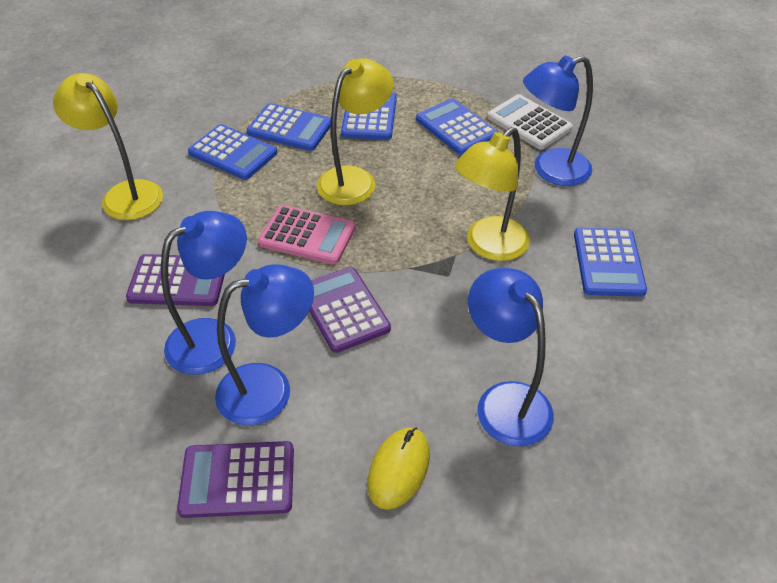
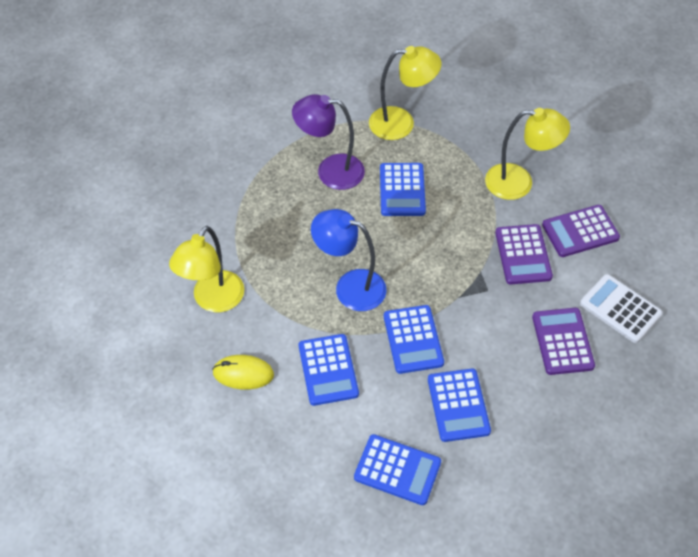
blue lamp: [161,211,247,375] [215,264,314,426] [468,268,554,447] [523,55,593,186] = 4 -> [311,209,387,311] = 1
pink calculator: [258,205,356,264] = 1 -> none = 0
purple lamp: none = 0 -> [292,94,365,190] = 1

